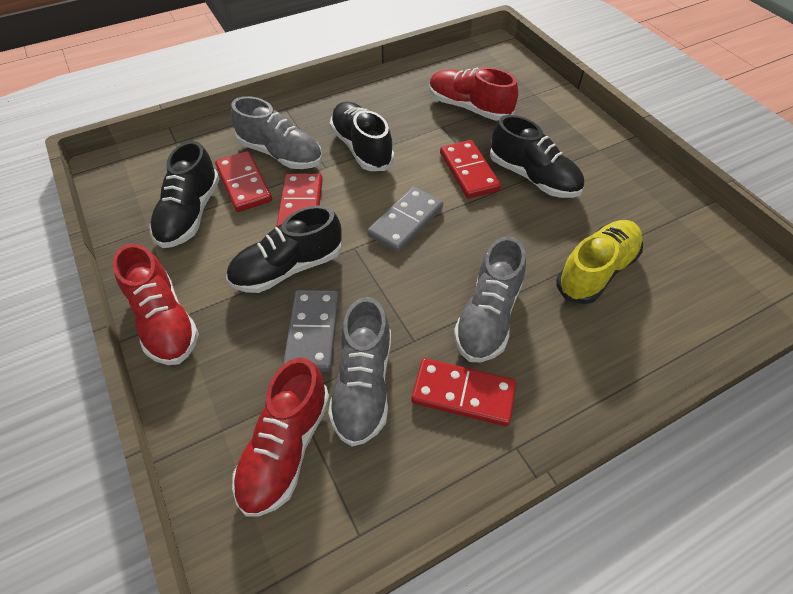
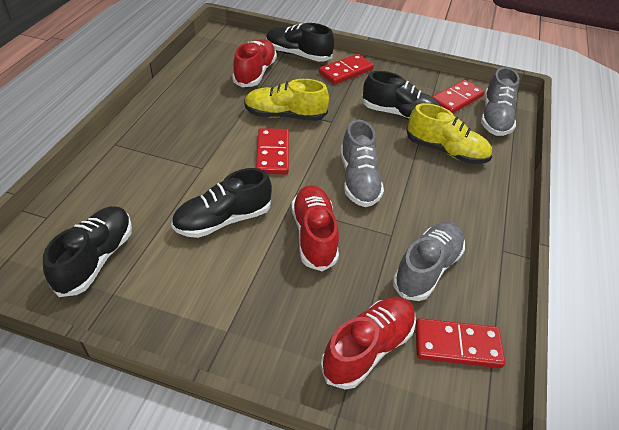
grey domino: [283,290,339,372] [367,187,443,253] = 2 -> none = 0
yellow shoe: [556,220,643,304] = 1 -> [244,79,329,121] [406,103,492,164] = 2

